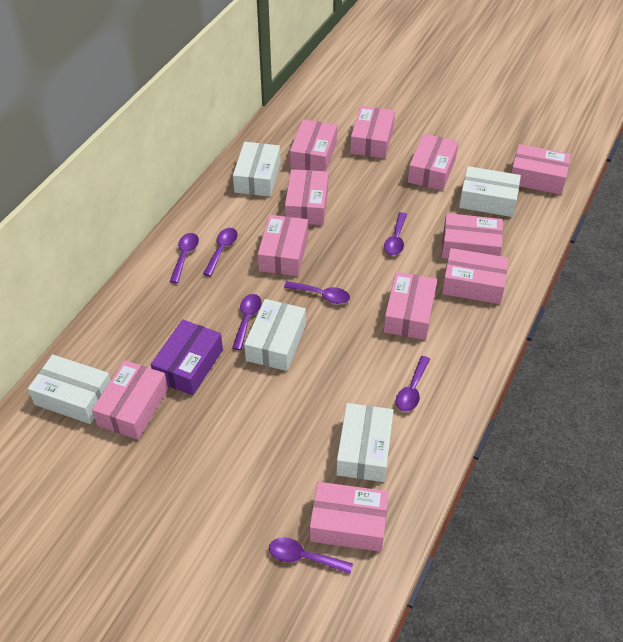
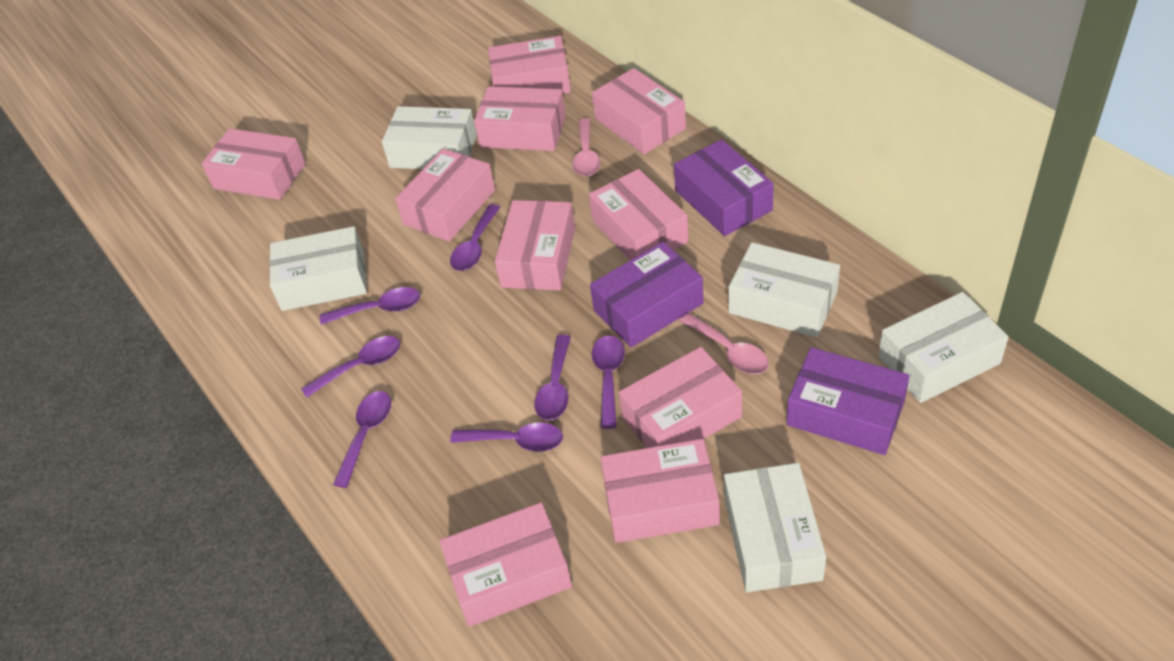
pink box: [92,360,168,440] [258,215,308,276] [285,169,329,225] [290,119,337,171] [310,482,389,552] [350,106,395,159] [384,272,437,340] [408,134,459,191] [441,213,503,259] [442,248,508,304] [511,144,571,195] = 11 -> [201,128,305,200] [395,149,495,242] [439,502,572,627] [474,86,566,151] [488,36,571,94] [495,200,575,291] [589,169,688,260] [592,68,686,154] [600,439,720,543] [619,347,742,448] = 10
pink spoon: none = 0 -> [572,118,600,177] [680,313,769,374] = 2
purple box: [151,319,223,395] = 1 -> [590,242,703,348] [674,139,774,236] [786,347,910,455] = 3

